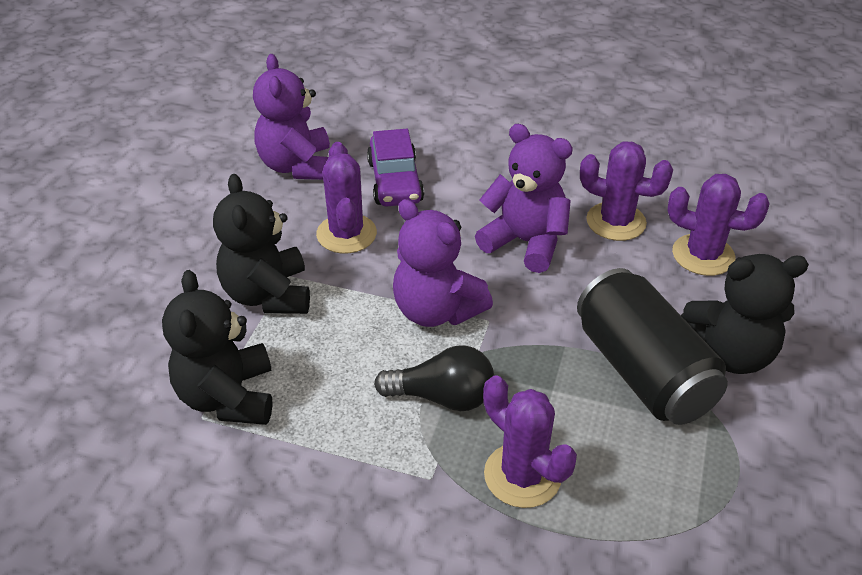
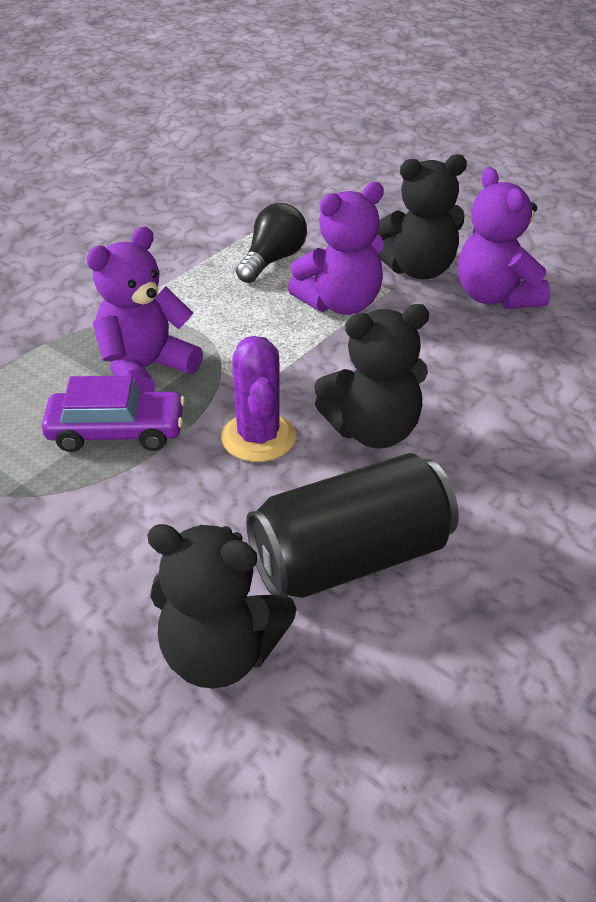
purple cactus: [316,142,377,254] [483,375,577,508] [580,142,673,241] [667,174,770,276] = 4 -> [221,336,296,462] = 1

